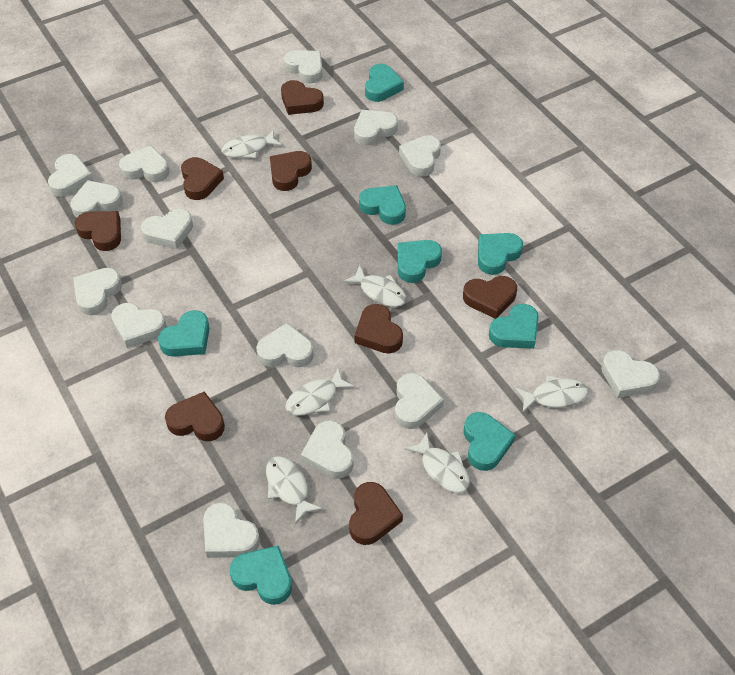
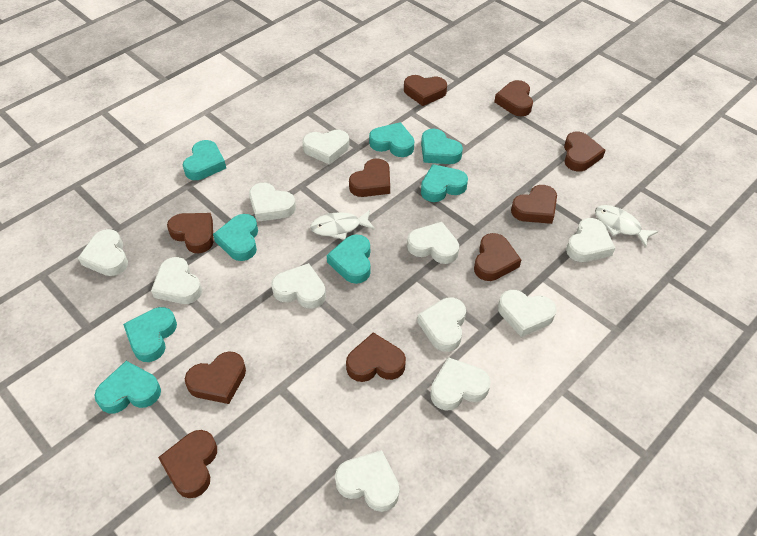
brown heart: [75,211,121,251] [165,391,225,441] [181,157,224,200] [270,151,312,191] [281,80,324,115] [349,482,403,545] [355,304,403,353] [463,276,517,319] = 8 -> [158,430,217,498] [167,213,214,253] [185,351,246,404] [346,332,406,382] [349,158,390,197] [404,75,447,106] [474,233,521,281] [494,80,533,116] [511,185,557,224] [564,132,606,172] = 10
white fish: [221,130,282,158] [266,456,323,524] [285,368,355,416] [343,265,407,307] [405,433,470,493] [515,375,588,412] = 6 -> [310,210,375,240] [595,205,659,247] = 2
white heart: [48,154,94,197] [70,180,123,218] [73,268,122,315] [111,303,167,348] [119,145,169,182] [141,208,193,249] [203,502,260,558] [256,323,314,367] [284,50,323,83] [301,420,354,479] [354,110,398,145] [395,373,444,429] [399,135,441,177] [601,350,660,398] = 14 -> [78,229,128,276] [151,257,202,304] [249,183,296,222] [271,263,326,309] [303,130,349,165] [335,450,399,512] [407,222,459,264] [417,297,466,352] [430,357,491,411] [498,290,556,337] [566,218,615,262] = 11

